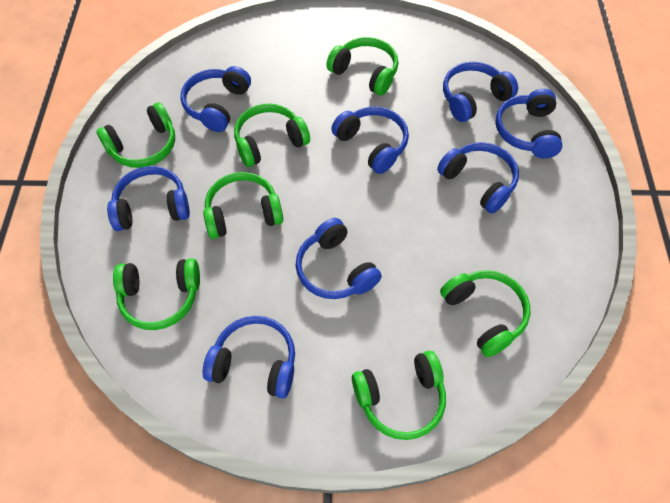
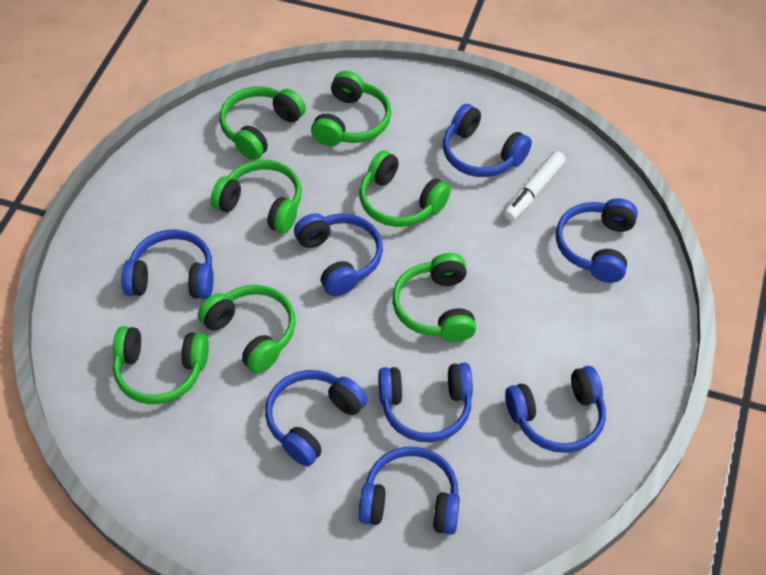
white marker: none = 0 -> [504,151,566,221] = 1

